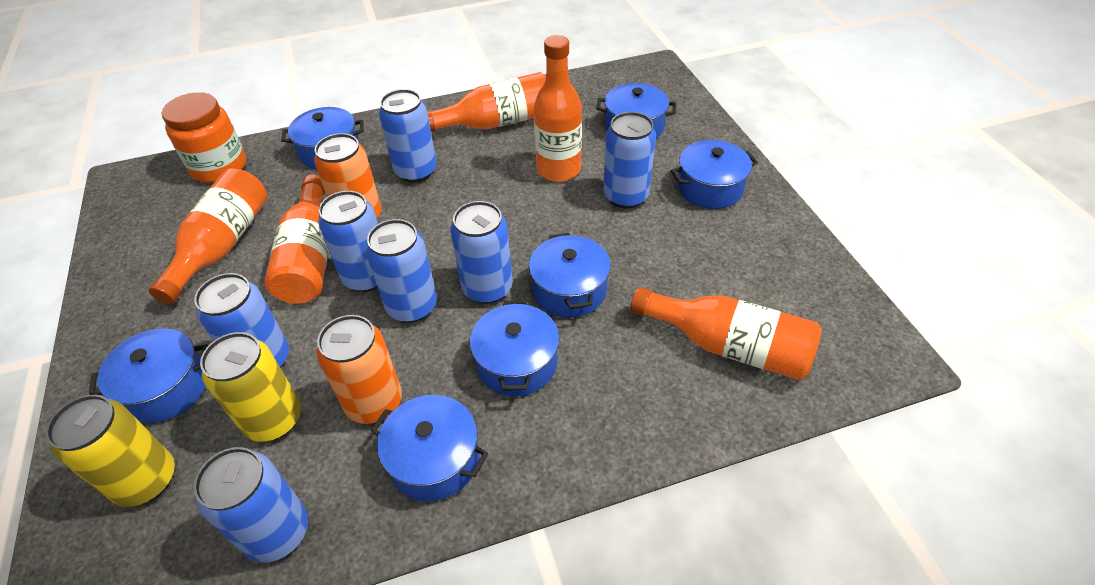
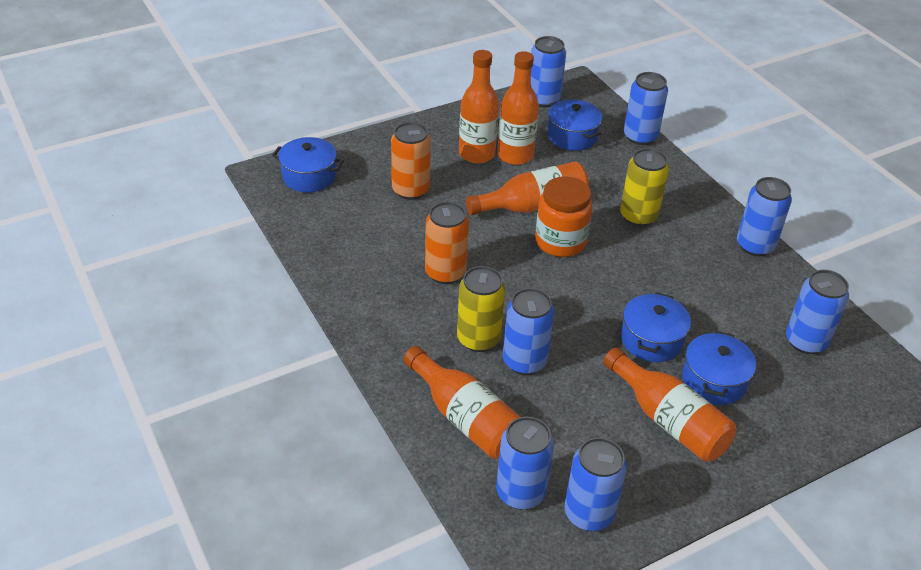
blue pot: [89,328,208,423] [281,107,364,169] [371,395,488,501] [470,300,560,396] [529,233,611,318] [596,83,676,139] [671,140,758,209] = 7 -> [272,137,344,192] [547,99,602,151] [621,292,691,362] [682,331,756,405] = 4

